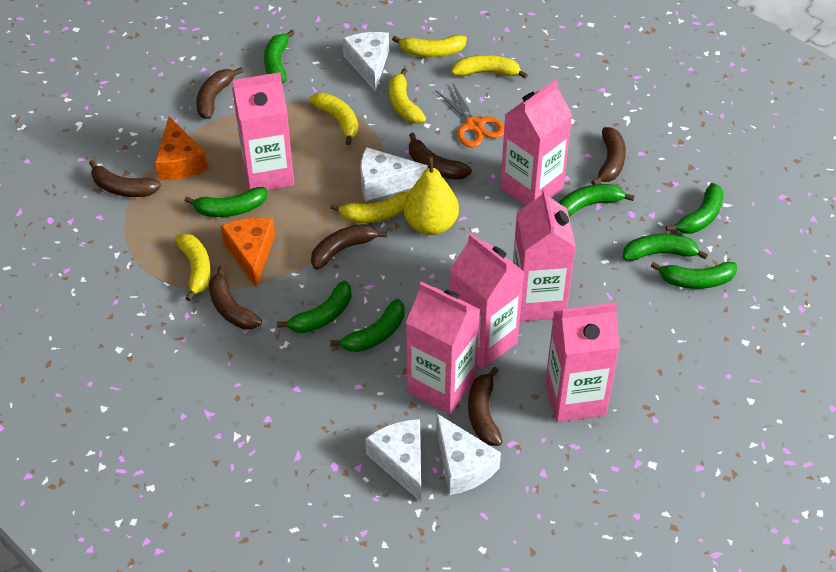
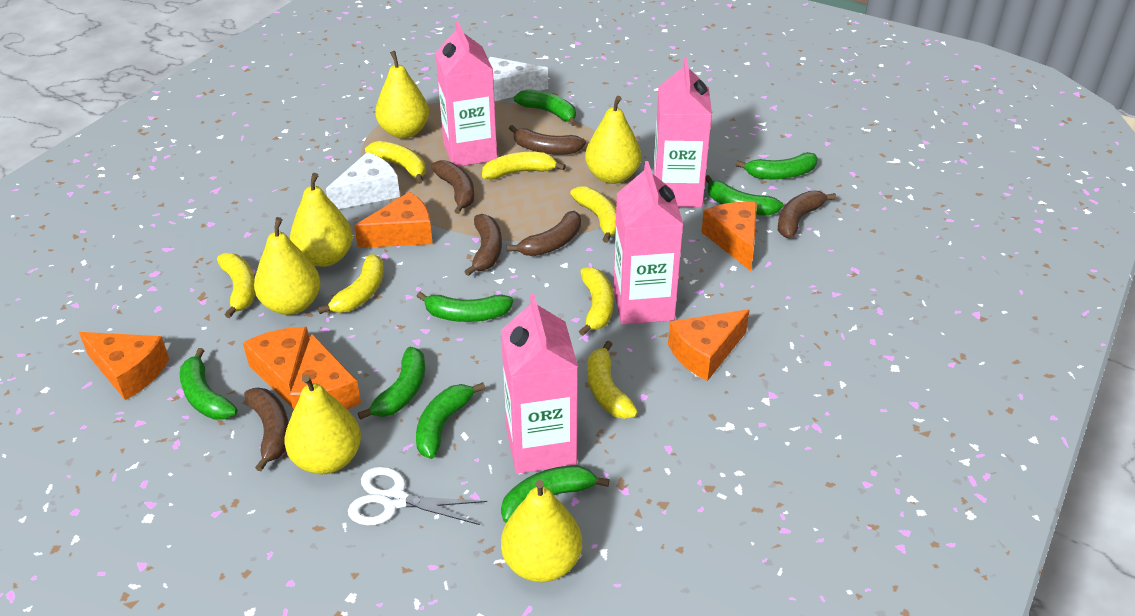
brown banana: [89,160,161,197] [196,68,243,119] [209,266,262,329] [311,224,387,269] [409,133,472,180] [468,367,503,446] [591,127,626,185] = 7 -> [244,388,289,471] [431,160,474,214] [464,214,502,276] [507,211,581,256] [509,125,586,155] [778,190,836,238] = 6
orange cheese: [155,116,208,180] [221,217,275,287] = 2 -> [79,332,169,400] [243,327,310,408] [290,334,361,410] [354,192,433,248] [668,309,749,381] [701,202,757,271] = 6
orange scissors: [435,84,504,147] = 1 -> none = 0
pink carton: [232,72,294,190] [406,282,480,414] [450,233,524,369] [500,80,572,206] [513,188,576,322] [545,303,620,422] = 6 -> [435,21,497,166] [501,294,578,474] [613,161,684,325] [653,58,712,207] = 4
white cheese: [343,32,389,91] [360,147,428,201] [365,419,421,502] [436,414,501,495] = 4 -> [326,152,400,209] [488,57,548,101] = 2
white scissors: none = 0 -> [348,467,487,525] = 1
yellow banana: [175,233,211,301] [309,93,358,145] [330,192,409,223] [389,68,426,124] [392,35,467,57] [451,55,528,79] = 6 -> [217,253,255,318] [318,254,384,314] [365,141,426,184] [482,152,566,180] [570,186,616,243] [579,267,614,336] [587,341,638,419] = 7
yellow pear: [403,156,459,235] = 1 -> [254,217,320,315] [285,375,361,474] [290,173,353,267] [375,51,429,139] [501,480,582,583] [585,96,641,184] = 6

